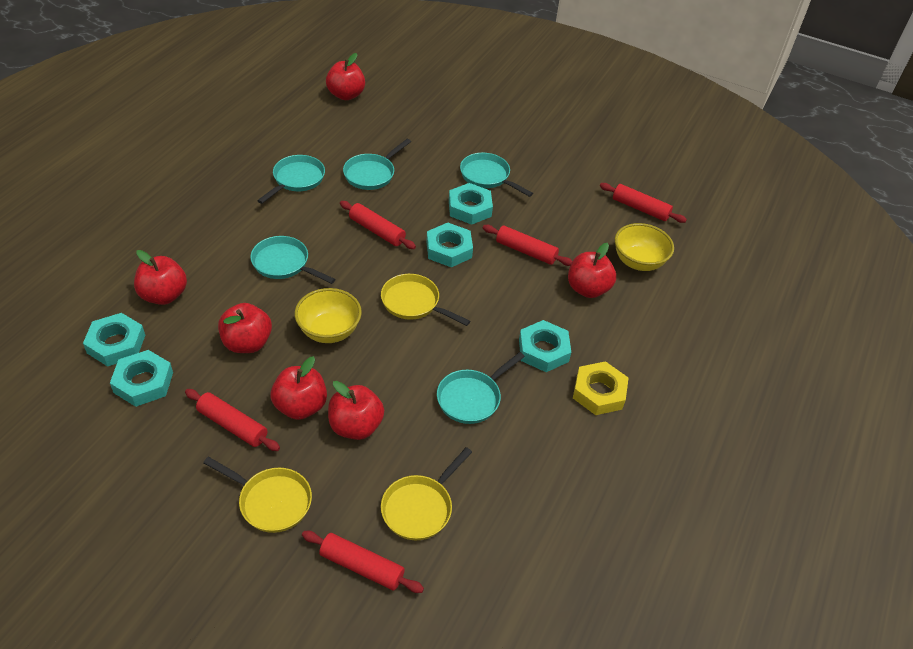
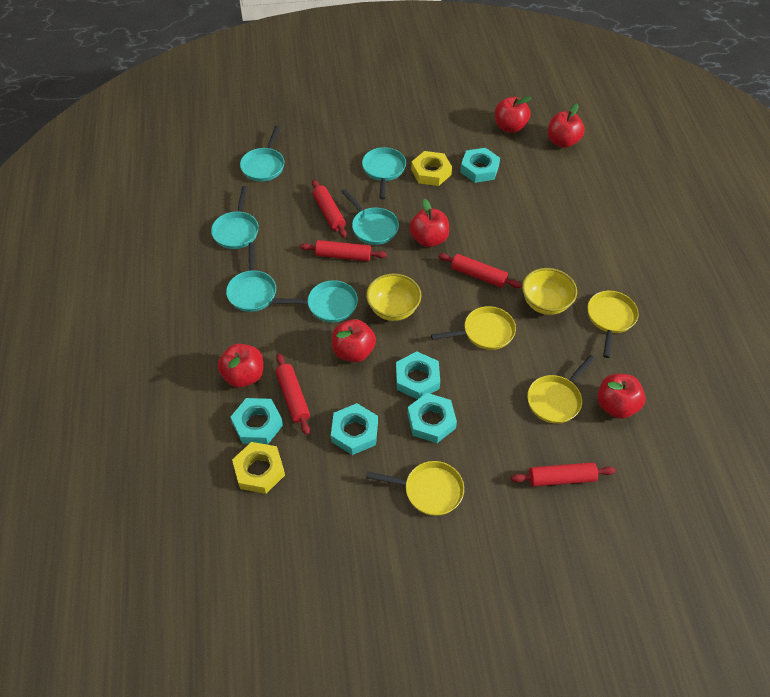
turquoise pan: [250,236,335,284] [257,155,325,204] [343,139,411,190] [437,352,525,424] [460,153,533,197] = 5 -> [211,186,259,249] [226,242,276,312] [240,126,284,182] [272,280,358,322] [341,189,399,245] [362,147,406,199] = 6
yellow nut: [573,361,629,415] = 1 -> [232,442,285,494] [411,151,452,186] = 2
yellow pan: [203,457,312,533] [381,274,470,326] [381,447,472,540] = 3 -> [366,461,464,516] [431,306,516,350] [527,355,595,424] [587,291,639,358] = 4

